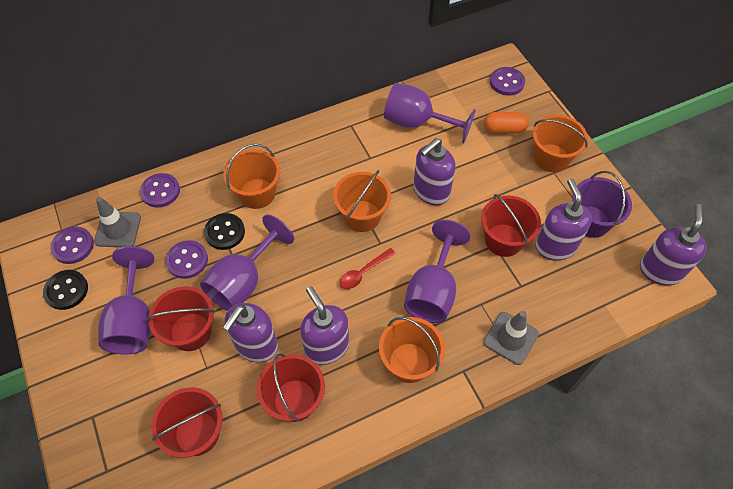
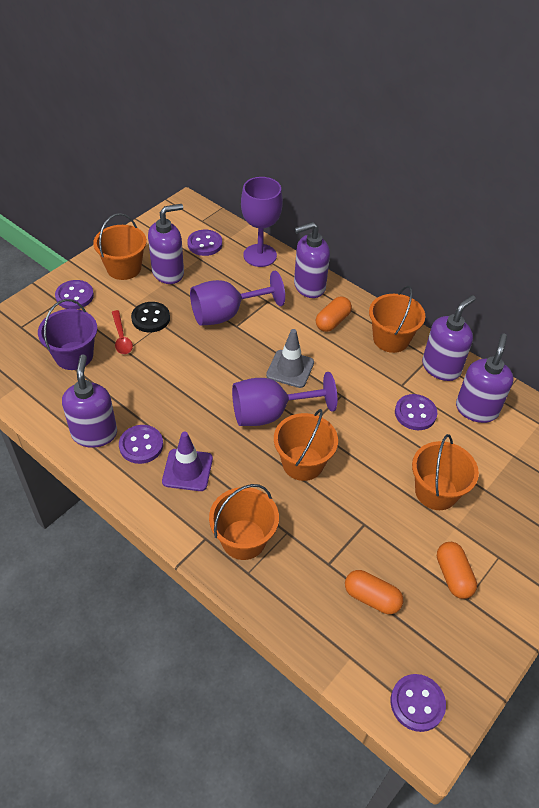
black button: [43,270,88,310] [204,213,245,250] = 2 -> [131,302,170,332] = 1
grey traffic cone: [94,197,141,247] [483,311,539,365] = 2 -> [266,329,314,388] = 1
orange bucket: [223,144,280,209] [333,170,391,232] [379,317,445,383] [533,115,588,172] = 4 -> [93,213,147,280] [209,484,279,560] [274,409,338,481] [369,286,425,353] [412,434,479,510] = 5
orange capsule: [484,112,529,133] = 1 -> [316,296,352,332] [345,570,403,614] [437,542,477,599] = 3
purple button: [50,227,94,264] [140,173,180,208] [166,240,208,279] [490,67,525,96] = 4 -> [55,280,94,309] [119,425,163,464] [187,229,222,256] [391,674,446,732] [395,394,437,430] = 5
purple goblet: [98,246,154,354] [200,214,294,311] [384,83,476,143] [404,220,470,323] = 4 -> [190,271,285,326] [232,372,337,426] [241,177,283,267] = 3
purple traffic cone: none = 0 -> [162,432,213,491] = 1
red bucket: [146,286,215,351] [151,387,223,458] [257,353,325,422] [481,194,541,257] = 4 -> none = 0

